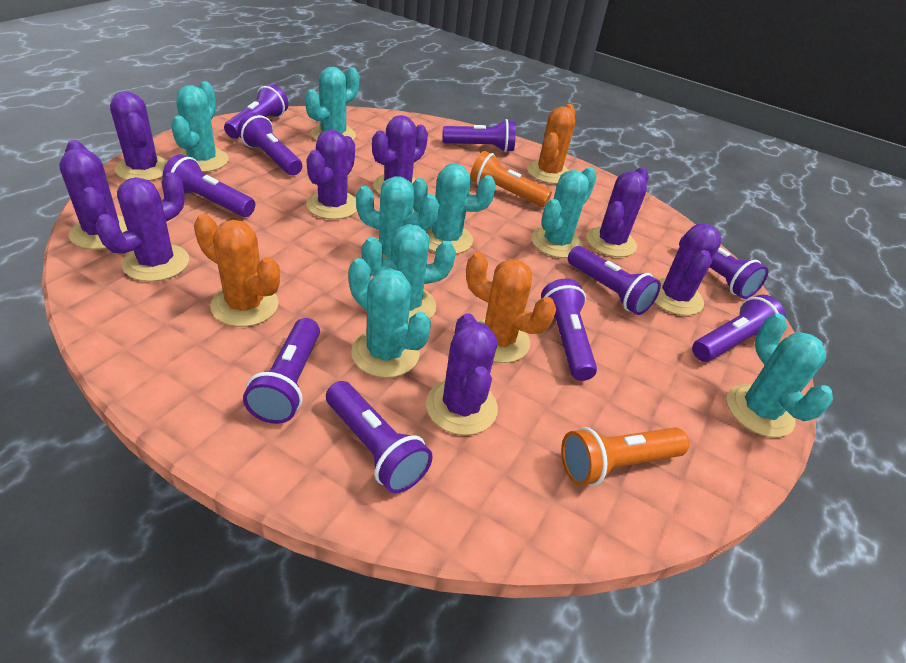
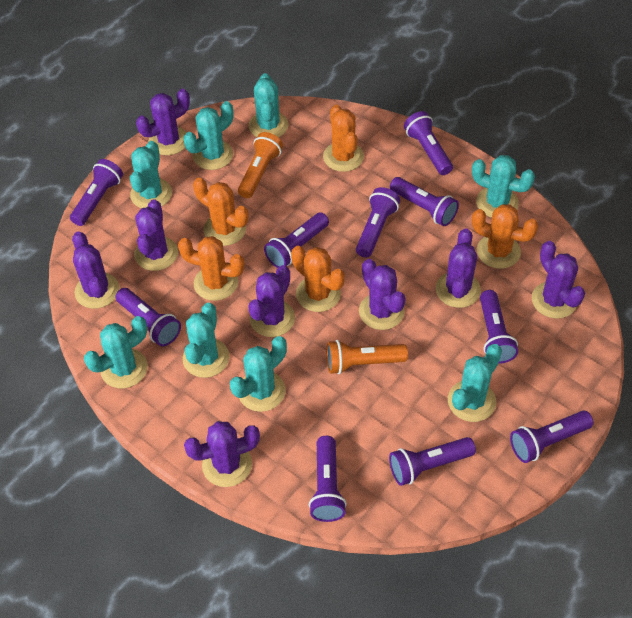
orange cactus: [194,214,280,327] [466,252,556,363] [527,104,575,184] = 3 -> [178,236,245,301] [193,178,248,246] [291,246,345,312] [323,104,364,172] [472,204,538,269] = 5

